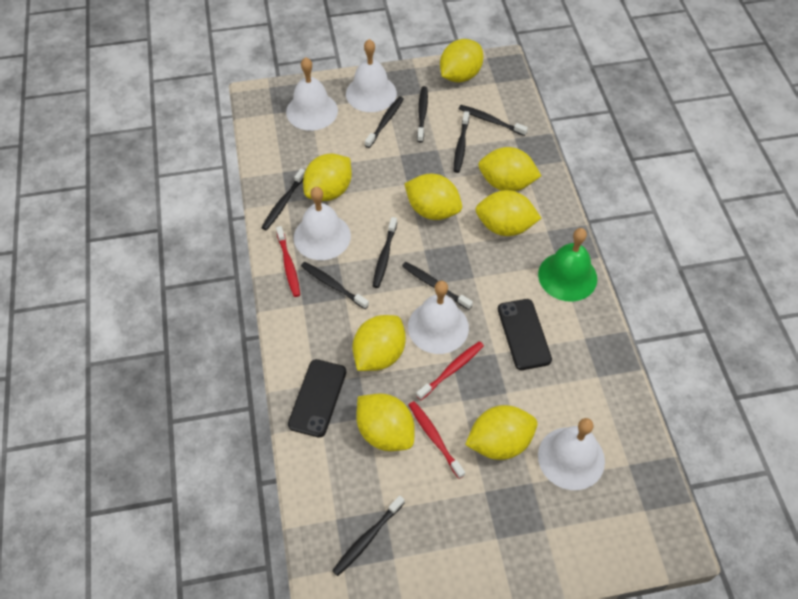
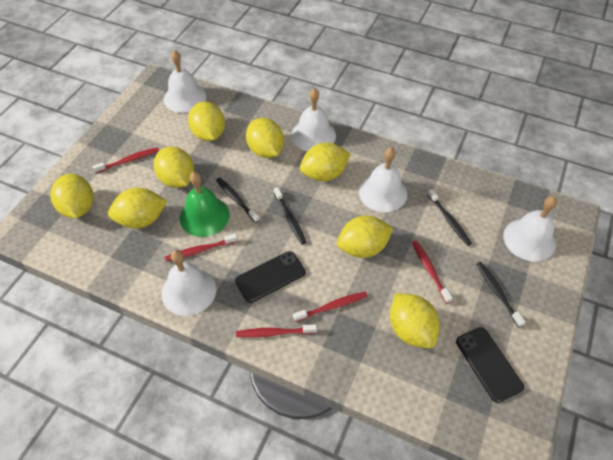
black toothbrush: [262,168,305,230] [301,262,369,309] [332,495,404,576] [365,96,404,148] [373,217,397,288] [402,262,473,310] [417,86,428,142] [454,111,469,173] [459,105,528,136] = 9 -> [216,177,260,223] [274,187,306,244] [427,189,472,246] [476,262,526,328] = 4
red toothbrush: [276,226,300,297] [409,401,465,479] [416,341,484,400] = 3 -> [92,147,159,173] [165,234,238,262] [236,324,317,338] [293,292,368,322] [412,240,453,304] = 5

